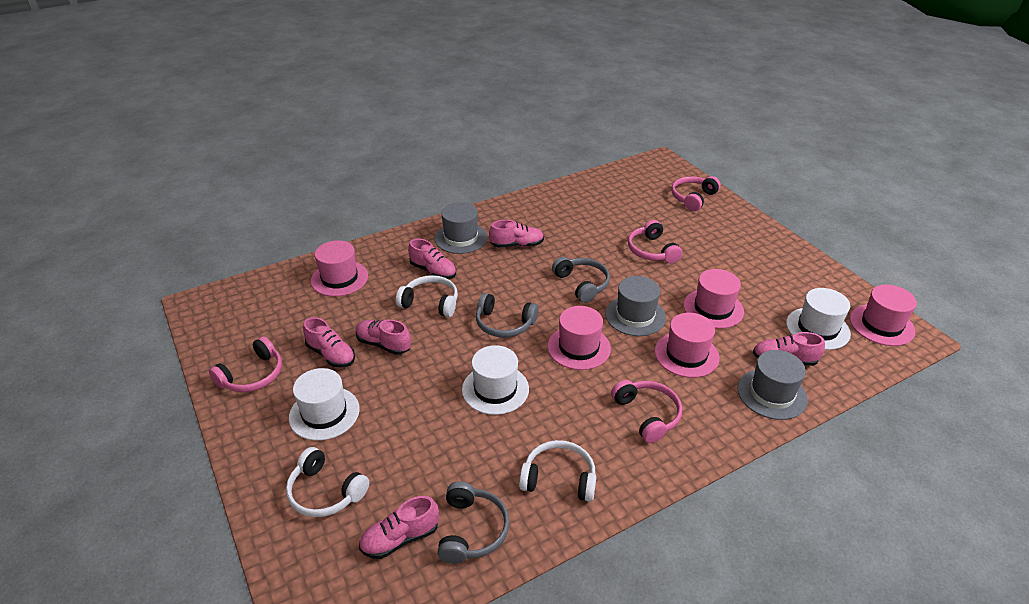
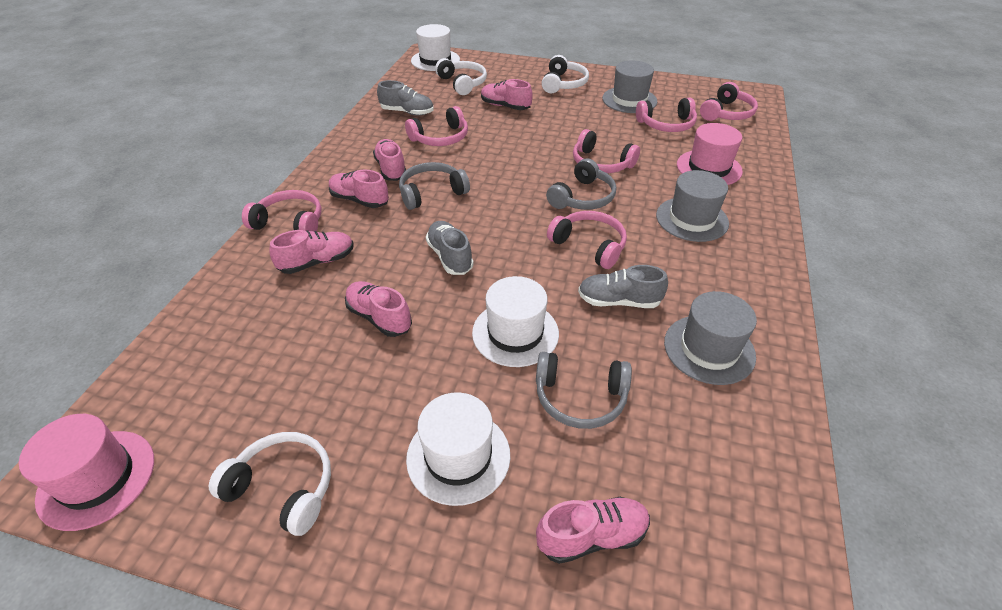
grey shoe: none = 0 -> [377,80,434,115] [426,221,474,275] [578,265,668,308] = 3
pink hat: [311,240,368,297] [547,306,611,370] [655,313,720,378] [683,269,744,329] [850,284,917,346] = 5 -> [19,414,154,531] [677,123,743,185] = 2
pink headphones: [209,336,282,392] [611,380,682,443] [628,220,682,264] [671,176,721,211] = 4 -> [242,190,322,232] [405,106,468,146] [547,211,627,269] [573,129,640,173] [636,98,697,132] [700,82,758,121] = 6

